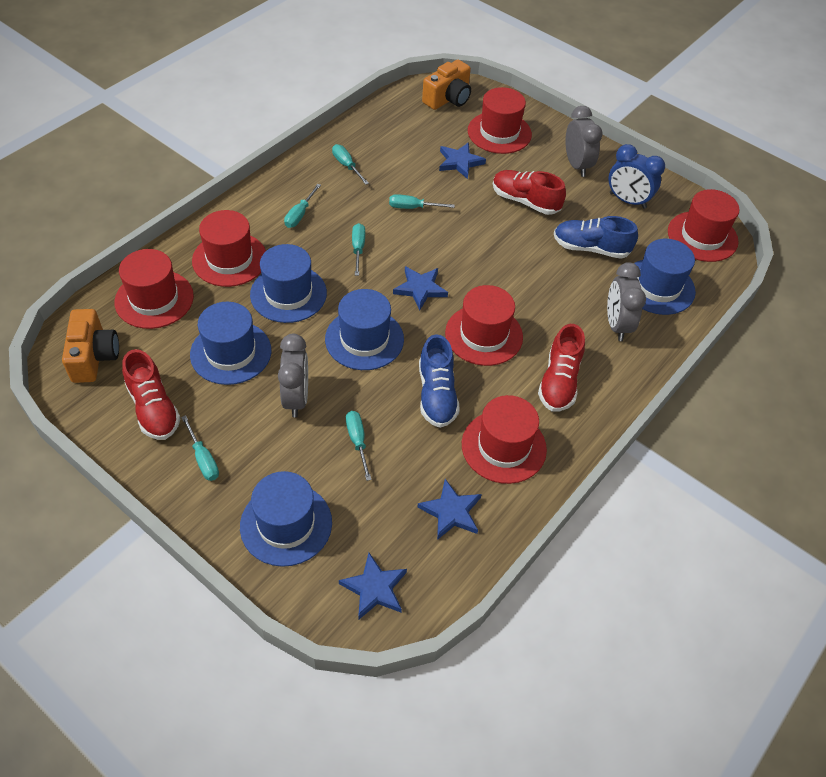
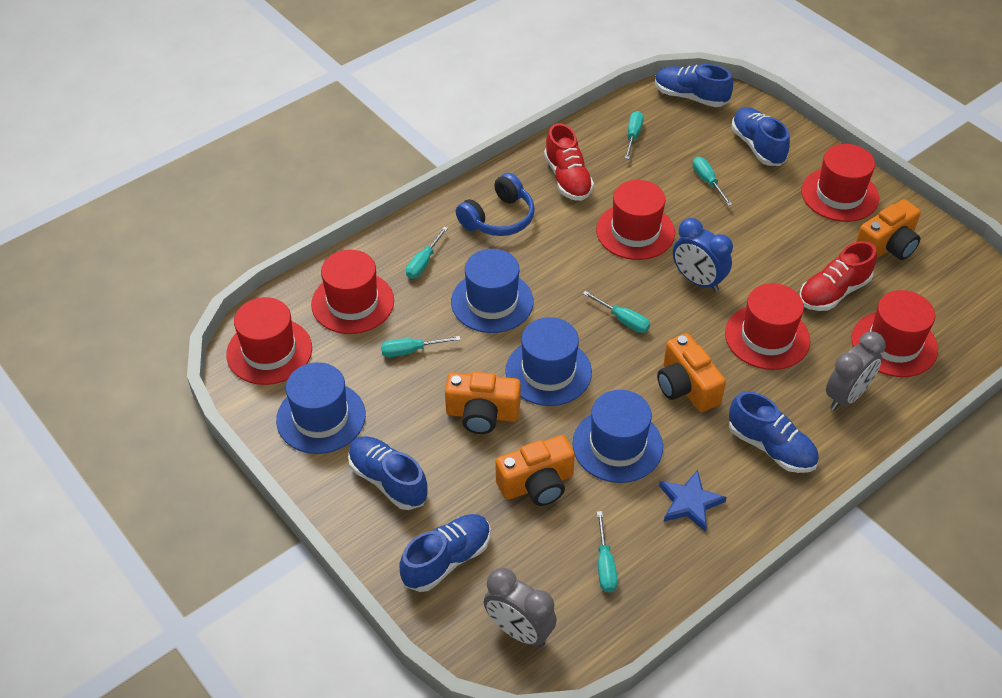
blue hat: [190,302,271,385] [240,471,332,567] [250,244,327,323] [325,289,404,370] [634,238,696,315] = 5 -> [276,362,366,454] [451,249,534,333] [505,317,592,406] [572,390,663,483] = 4
blue headphones: none = 0 -> [456,173,535,236] = 1
blue shoe: [419,334,460,428] [554,216,638,259] = 2 -> [348,436,428,510] [399,514,491,592] [655,64,733,107] [729,391,819,473] [731,107,790,166] = 5
blue star: [339,553,407,620] [393,266,448,310] [417,479,482,540] [439,142,486,179] = 4 -> [659,470,727,532] = 1
grey clock: [278,334,308,417] [566,106,603,177] [607,262,646,341] = 3 -> [484,568,557,647] [826,332,886,411] = 2
orange camera: [62,309,119,383] [422,60,471,110] = 2 -> [445,372,521,434] [496,435,575,506] [657,333,726,412] [856,199,921,260] = 4
red shoe: [122,349,180,440] [493,170,566,215] [538,324,585,412] = 3 -> [544,123,594,201] [799,241,877,311] = 2

